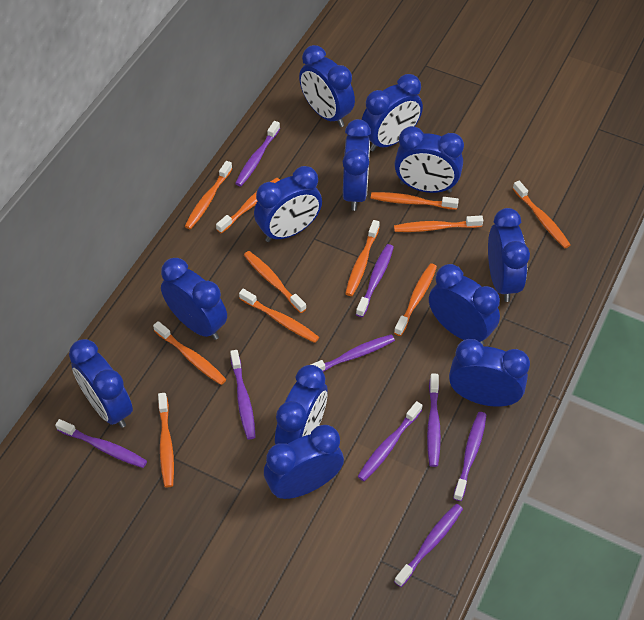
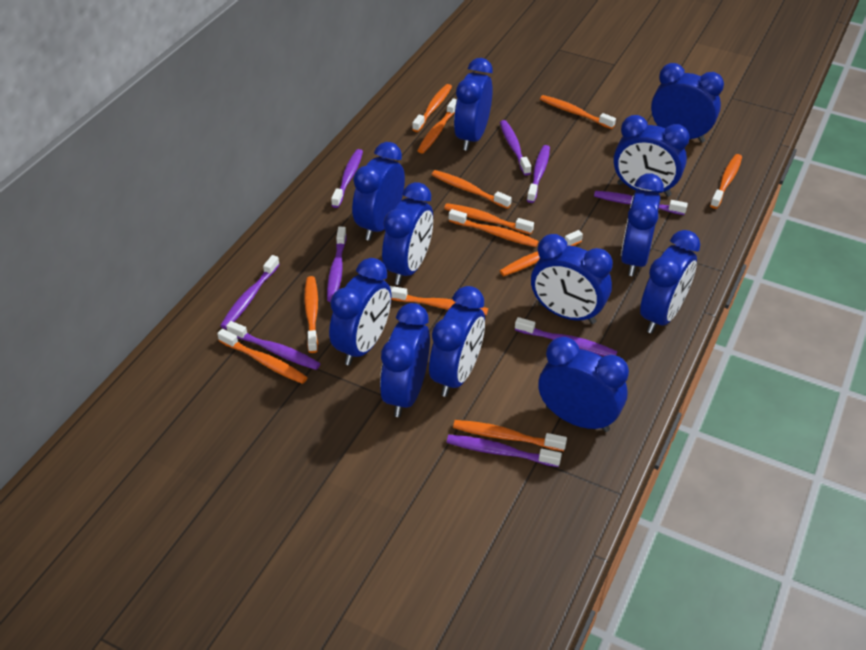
orange toothbrush: [153,321,227,385] [158,393,174,487] [185,161,233,230] [216,178,280,234] [239,289,319,343] [244,251,306,313] [345,220,380,296] [371,192,459,210] [394,215,483,232] [394,263,437,336] [513,181,570,248] = 11 -> [217,329,308,384] [304,276,318,353] [390,286,488,315] [412,84,452,132] [417,98,457,154] [432,170,512,209] [444,203,534,235] [449,209,539,247] [453,420,567,451] [500,230,583,276] [540,95,616,129] [710,154,742,209] = 12

